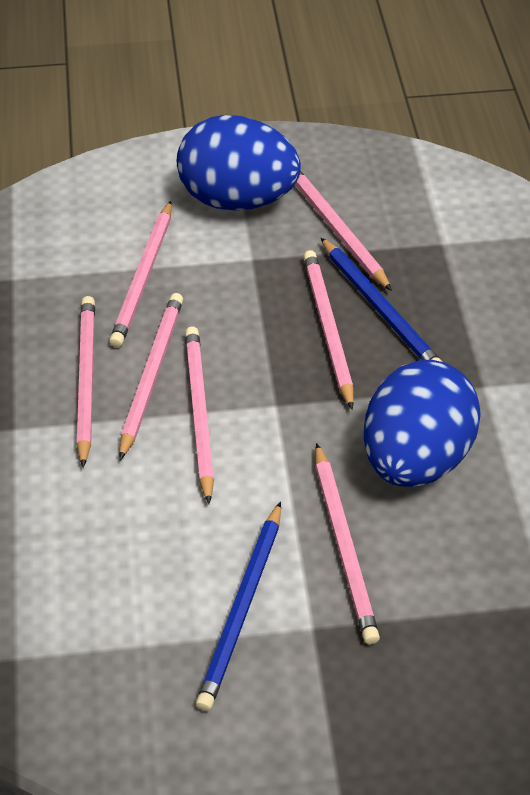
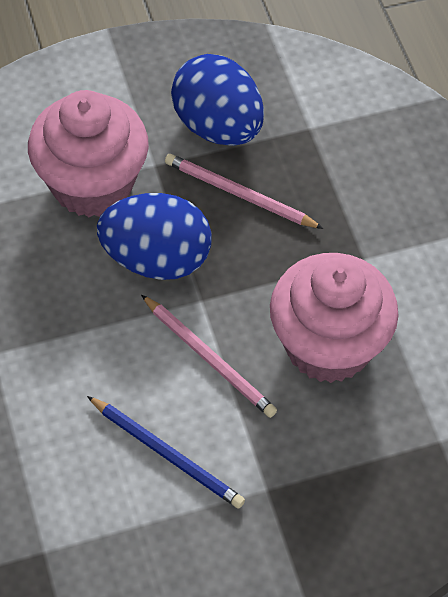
blue pencil: [196,501,281,711] [321,238,442,362] = 2 -> [87,396,245,509] = 1
pink cupcake: none = 0 -> [28,90,149,217] [270,253,399,383] = 2
pink pencil: [76,296,95,468] [109,201,172,347] [119,293,183,460] [185,326,214,504] [295,171,392,291] [303,250,354,410] [315,443,380,644] = 7 -> [141,295,277,418] [165,154,324,229] = 2

